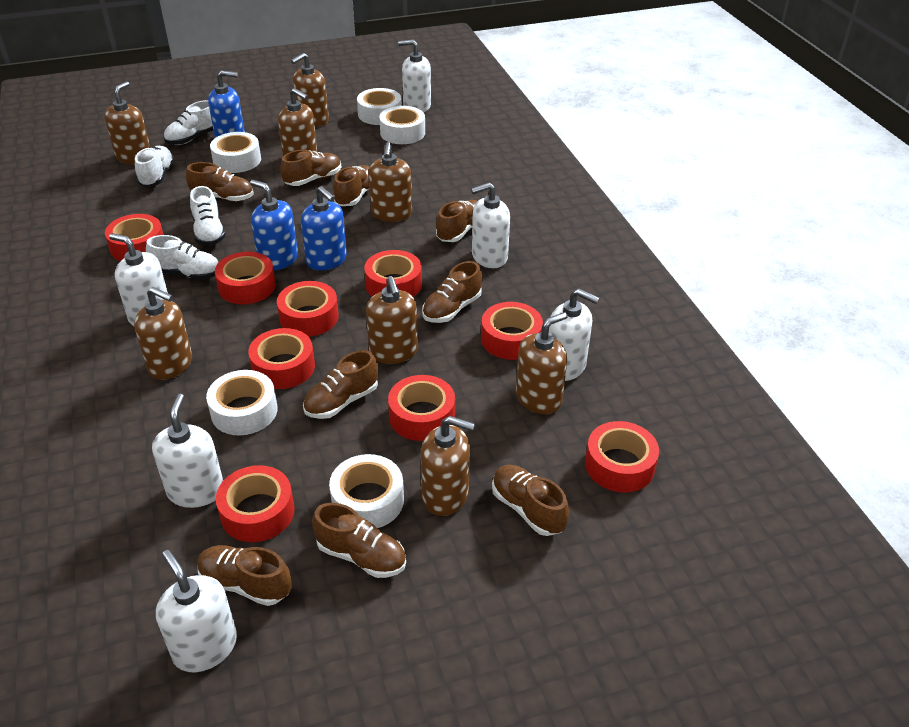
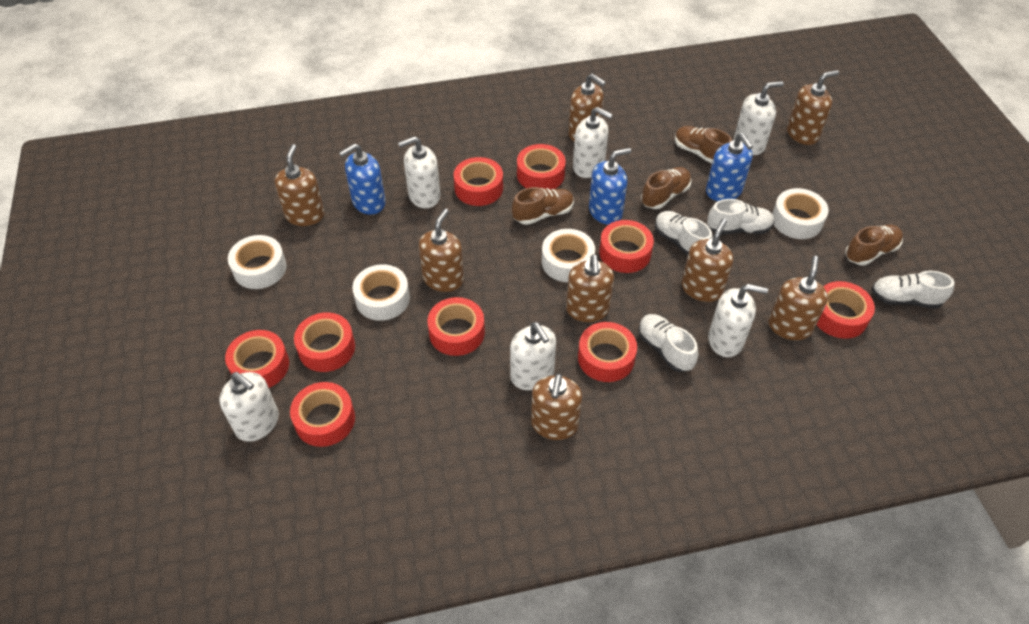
brown shoe: [186,162,253,202] [197,545,292,606] [280,149,341,186] [303,350,378,419] [312,503,406,578] [333,165,370,206] [422,261,482,323] [436,200,477,242] [492,465,569,536] = 9 -> [512,187,574,225] [641,167,691,209] [675,126,732,164] [845,225,903,266] = 4
white tape: [206,370,277,435] [210,132,261,173] [329,454,404,528] [357,88,402,125] [379,106,425,144] = 5 -> [228,235,287,289] [352,264,410,321] [542,229,595,282] [772,188,829,239] = 4

